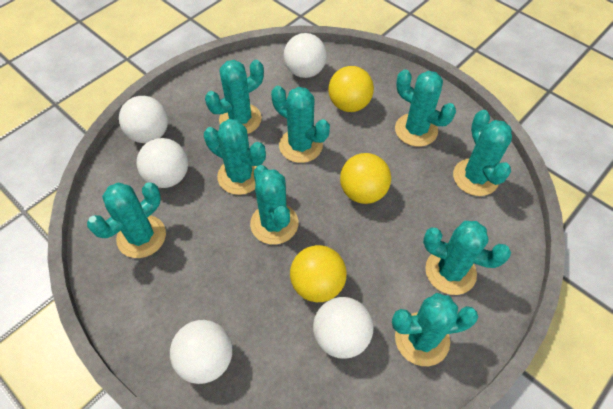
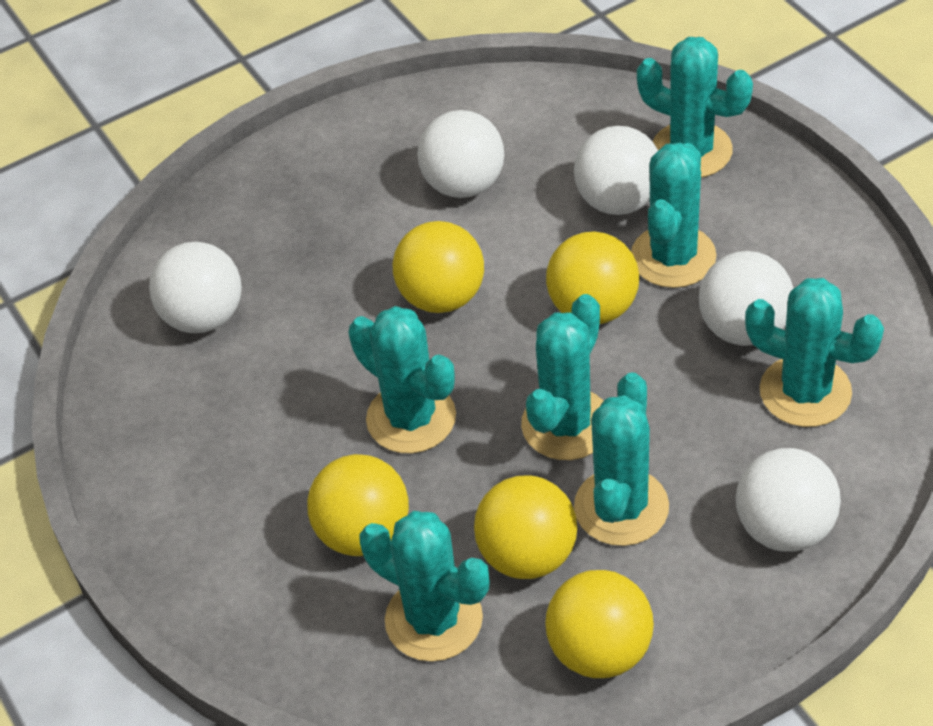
turquoise cactus: [87,182,166,258] [204,119,266,195] [205,60,264,134] [250,165,298,245] [271,86,330,163] [392,293,478,366] [395,69,456,147] [423,221,511,295] [453,110,512,196] = 9 -> [348,306,456,453] [359,511,490,661] [521,294,604,460] [574,372,669,546] [631,143,716,288] [637,37,753,178] [745,278,884,427] = 7
yellow ball: [290,245,347,302] [328,66,374,112] [340,153,391,204] = 3 -> [307,454,409,556] [393,221,484,313] [474,475,577,579] [545,570,654,678] [546,231,639,324] = 5

